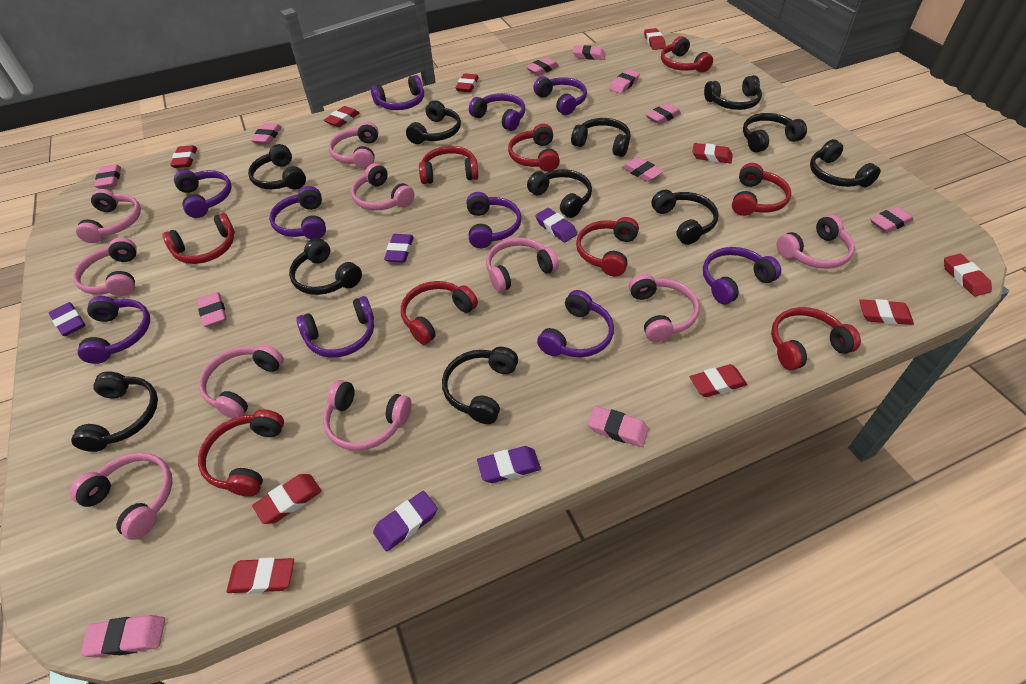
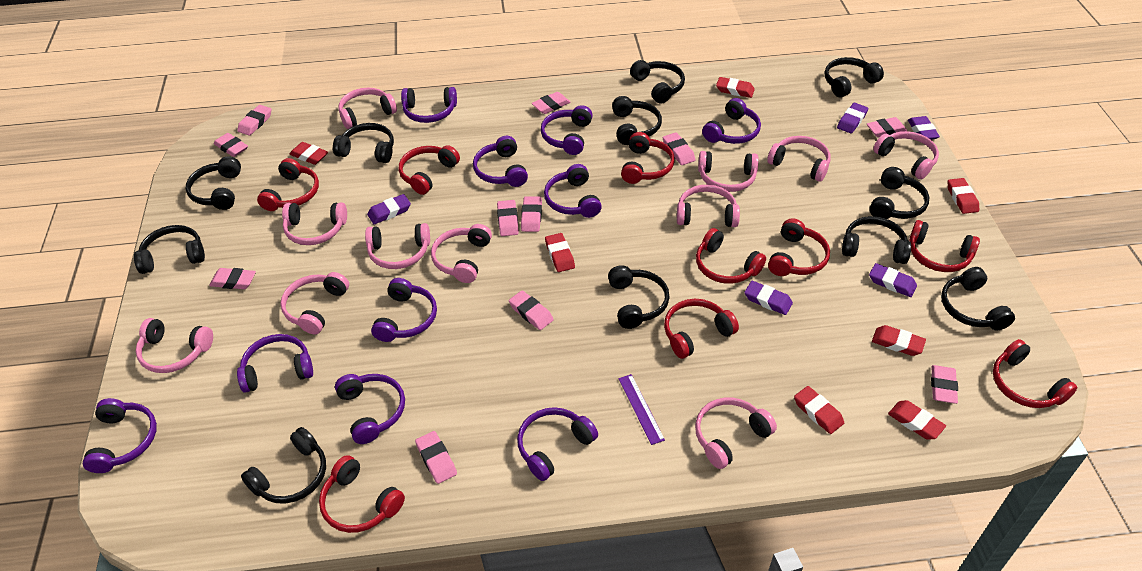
pink headphones: [70,453,173,540] [73,237,137,296] [76,189,141,243] [199,344,284,418] [323,380,411,451] [329,122,378,169] [351,163,415,211] [486,238,559,292] [629,274,700,342] [777,215,855,269] = 10 -> [136,318,213,373] [280,272,349,335] [282,202,347,245] [338,88,397,129] [365,223,430,269] [431,224,492,283] [677,185,740,227] [695,398,777,469] [698,151,759,192] [767,136,831,181] [873,131,939,179] = 11
purple ruler: none = 0 -> [618,374,665,445] = 1
red eraser: [170,145,197,168] [227,557,294,594] [252,474,321,524] [324,106,359,127] [456,73,479,92] [644,28,666,50] [690,364,747,397] [692,143,733,163] [859,299,914,325] [944,254,992,296] = 10 -> [290,142,328,165] [545,233,575,272] [716,77,755,98] [794,386,844,434] [872,325,926,356] [888,400,946,440] [948,178,979,214] = 7

